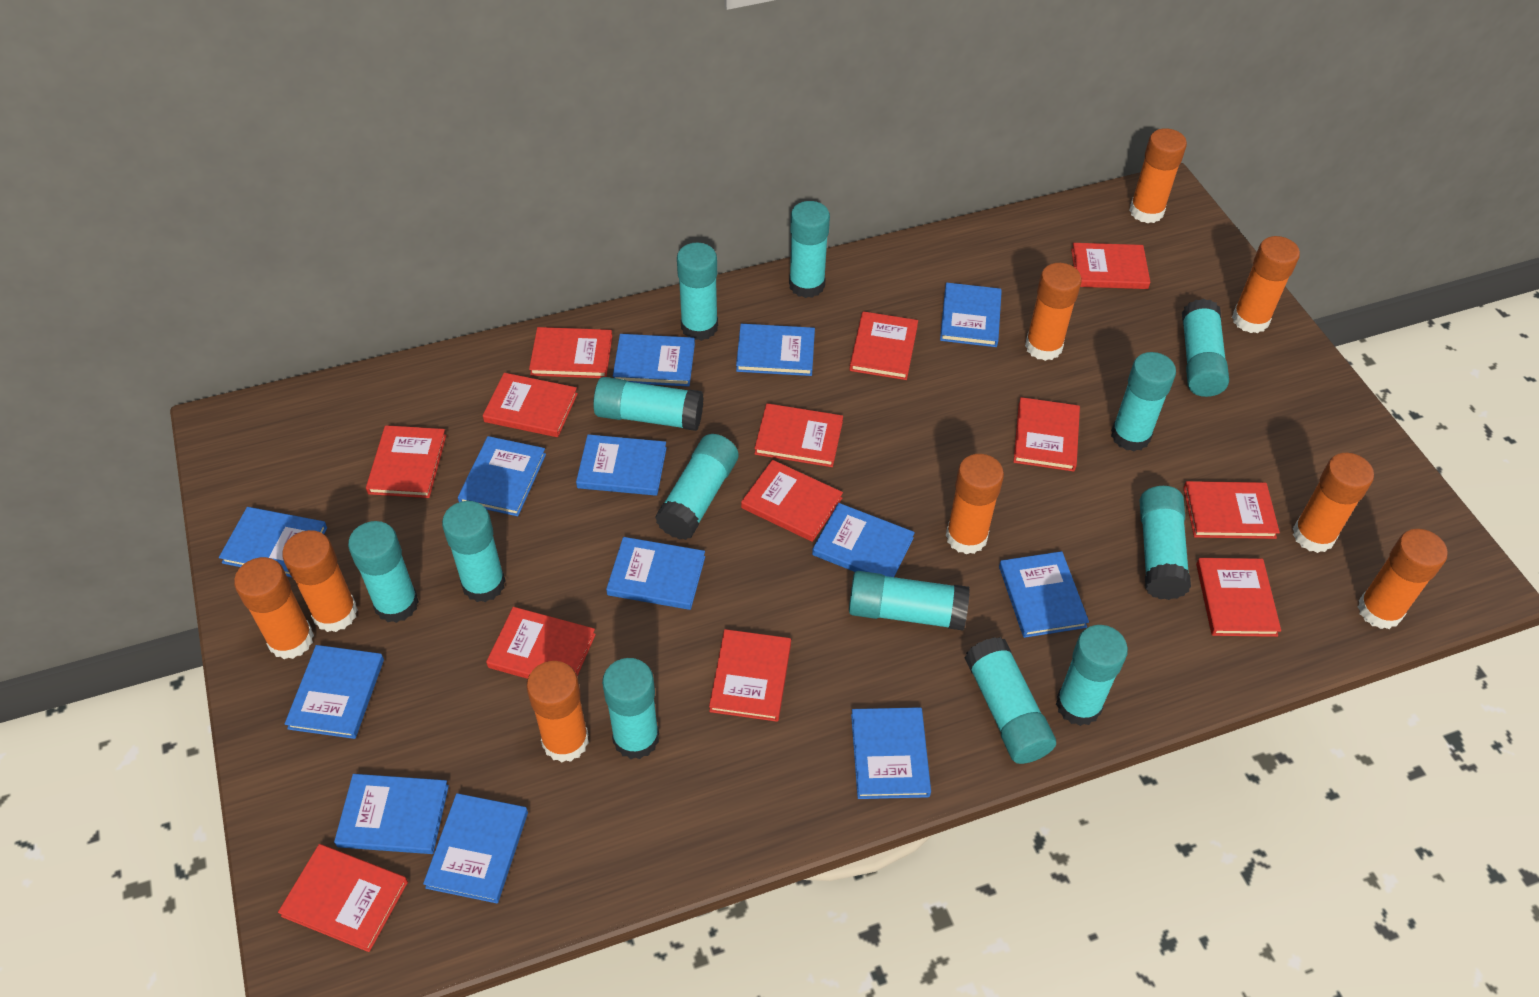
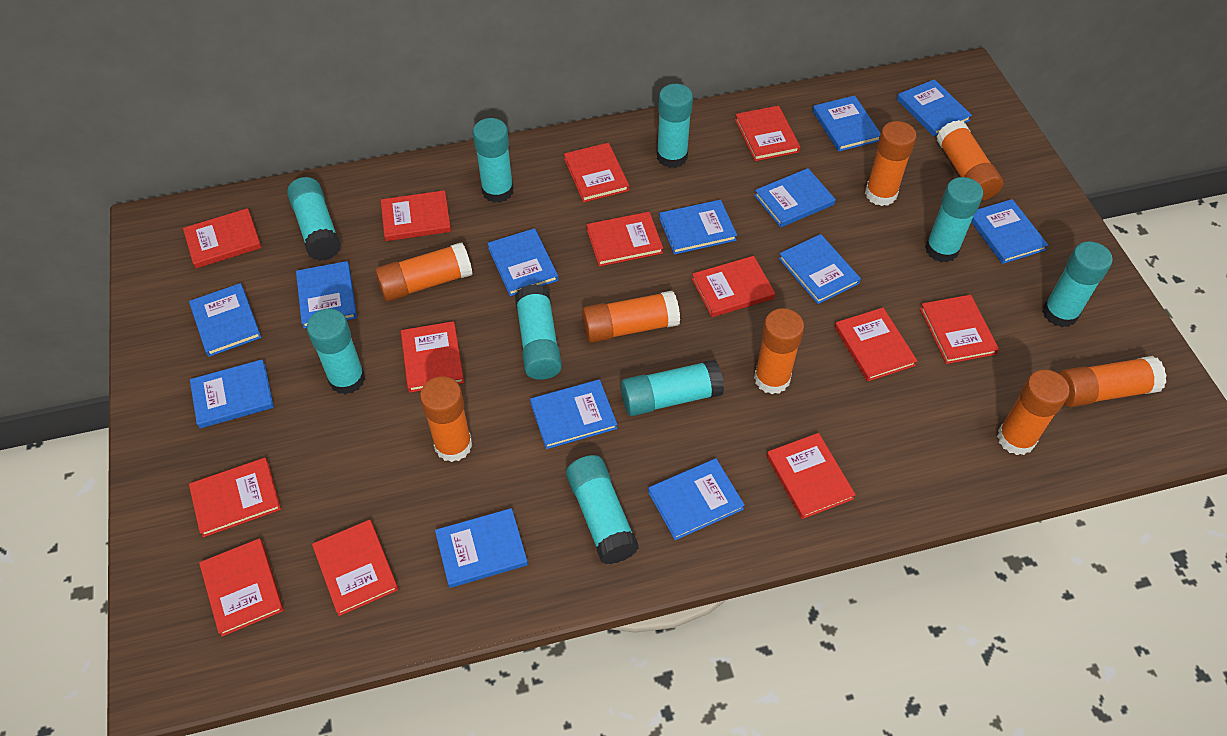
orange glue stick: [234,557,314,659] [282,530,358,632] [526,661,589,763] [946,454,1004,554] [1025,263,1082,361] [1129,128,1187,223] [1232,236,1300,333] [1293,453,1374,553] [1358,529,1448,629] = 9 -> [375,242,472,301] [420,376,472,462] [582,291,680,343] [754,308,804,394] [865,121,917,206] [936,120,1003,201] [997,370,1070,455] [1058,356,1167,407] = 8
turquoise glue stick: [348,521,419,623] [442,501,505,602] [593,377,704,431] [602,658,659,759] [655,434,738,540] [677,242,718,341] [789,201,830,298] [849,571,970,631] [964,637,1056,764] [1056,625,1128,726] [1111,352,1176,451] [1140,486,1191,600] [1182,299,1229,397] = 13 -> [287,177,341,261] [307,309,365,395] [473,118,514,203] [515,284,562,380] [566,455,639,564] [621,359,724,416] [657,84,693,168] [925,177,983,263] [1042,241,1113,327] = 9

